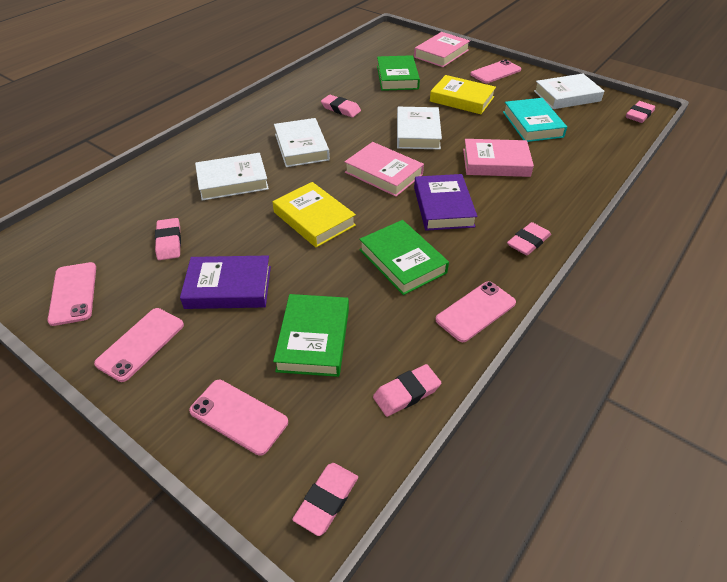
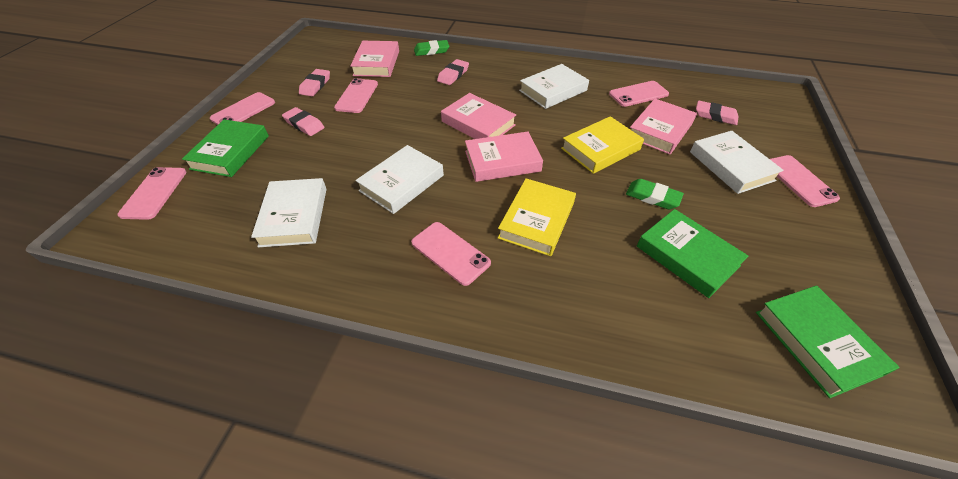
green eraser: none = 0 -> [414,40,449,56] [626,179,684,209] = 2
pink book: [344,142,424,197] [414,32,470,67] [463,139,534,177] = 3 -> [350,41,399,77] [441,93,516,139] [465,132,543,182] [630,99,697,154] = 4
pink eraser: [155,218,181,260] [292,463,358,536] [321,95,361,117] [373,364,441,417] [507,222,551,256] [626,101,655,123] = 6 -> [282,107,324,136] [299,69,330,96] [437,59,469,85] [696,100,739,125] = 4
pink phone: [47,262,96,326] [94,308,184,382] [189,380,288,456] [436,281,516,342] [470,59,521,83] = 5 -> [117,167,187,220] [210,92,275,125] [334,78,378,113] [411,222,491,286] [609,81,669,107] [770,155,840,207] = 6
purple book: [180,255,271,309] [414,174,478,231] = 2 -> none = 0
turquoise book: [503,98,567,142] = 1 -> none = 0

